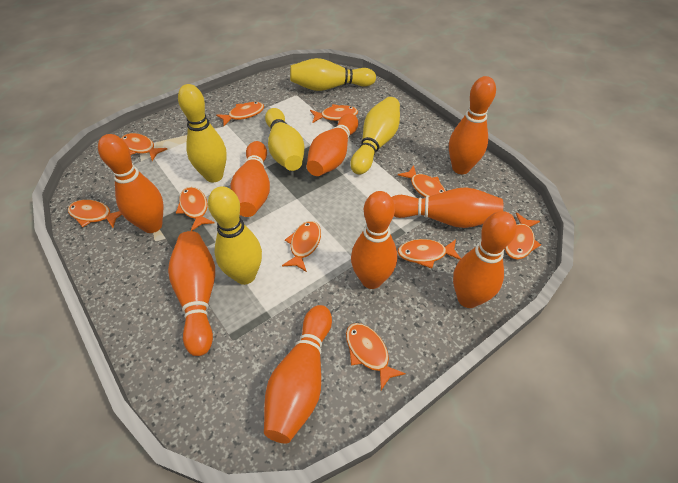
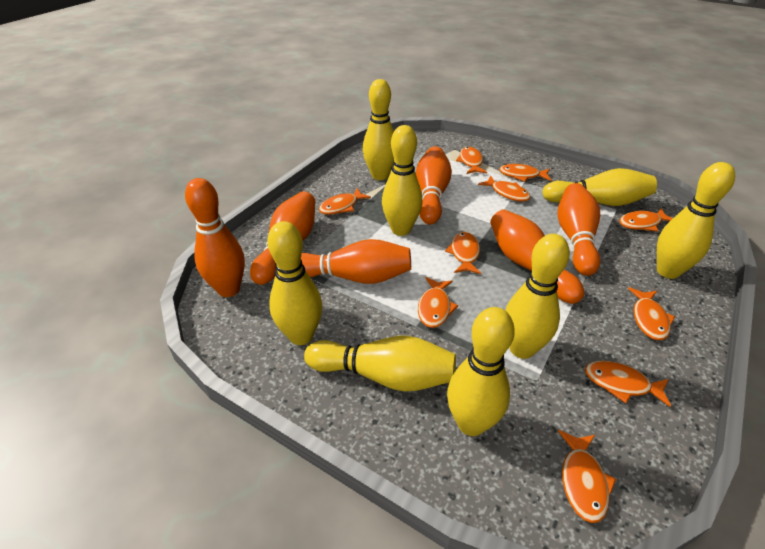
orange bowling pin: [98,134,163,233] [168,231,215,356] [230,141,270,217] [264,305,332,443] [307,113,358,176] [351,191,397,289] [391,187,503,228] [449,76,496,174] [453,211,517,308] = 9 -> [185,178,245,297] [250,191,315,285] [301,239,411,284] [416,146,452,224] [490,209,584,304] [557,183,600,276] = 6
yellow bowling pin: [178,84,227,183] [208,186,262,285] [265,108,305,171] [290,58,376,91] [351,97,400,174] = 5 -> [267,221,322,345] [304,336,456,392] [363,79,394,180] [382,125,422,236] [447,307,515,436] [505,234,570,359] [542,168,657,206] [657,162,735,279] = 8

